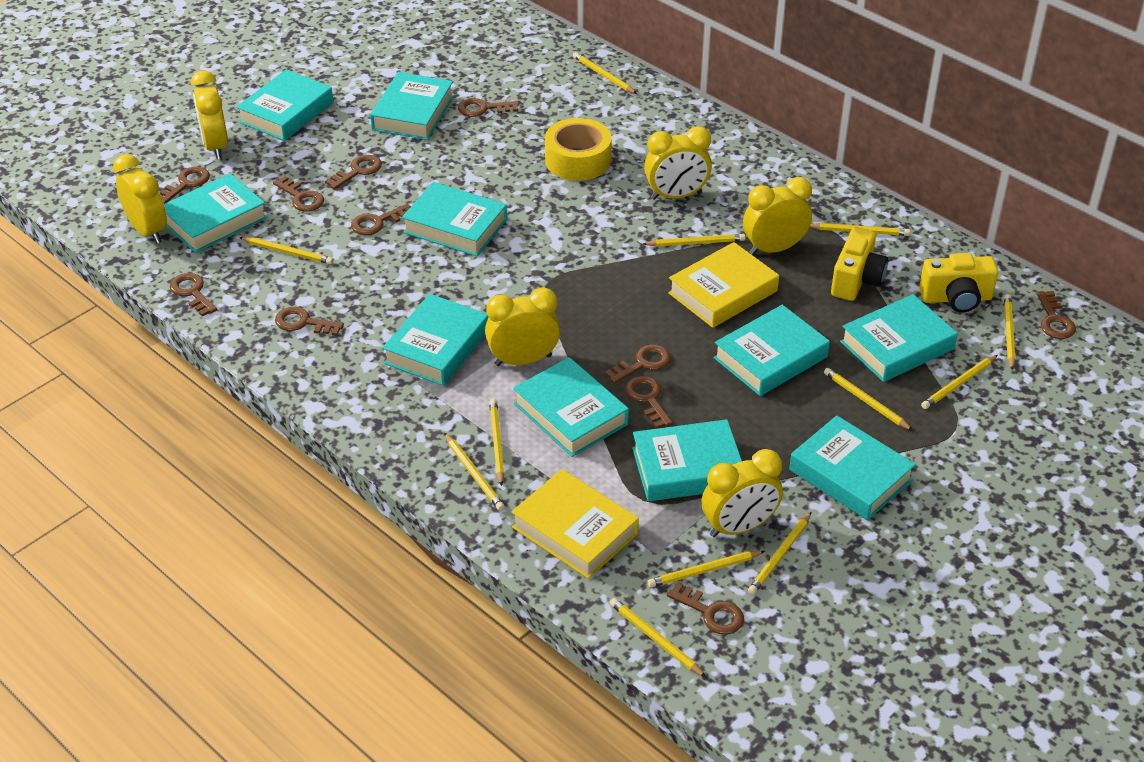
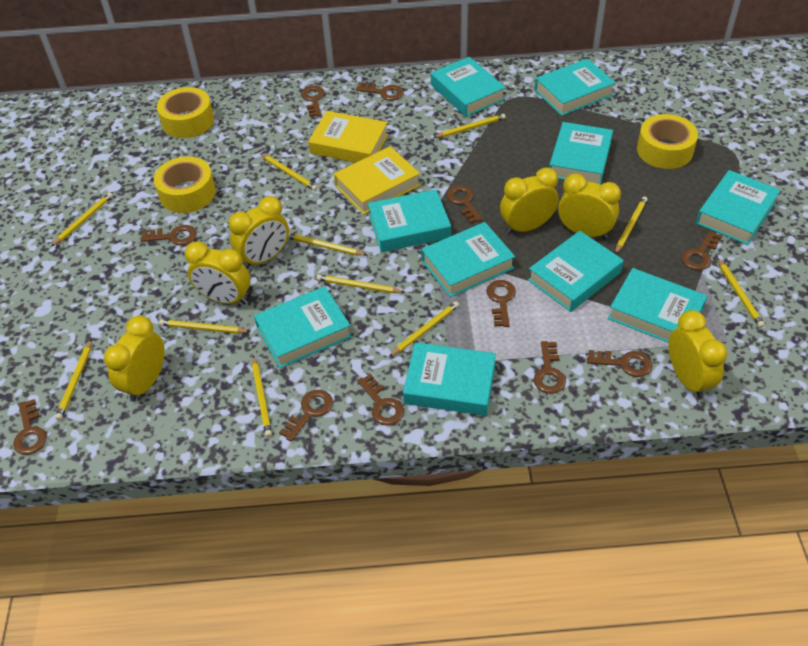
yellow camera: [831,227,888,301] [919,253,998,313] = 2 -> none = 0
yellow pencil: [239,237,333,265] [444,433,505,511] [489,399,504,486] [573,52,637,94] [610,598,706,677] [643,234,745,247] [648,551,765,588] [748,512,811,595] [810,223,910,236] [824,368,913,431] [921,355,997,409] [1004,294,1015,370] = 12 -> [51,192,113,246] [55,339,92,420] [159,319,251,334] [252,356,272,437] [260,153,318,191] [288,233,367,256] [316,274,405,293] [389,301,459,357] [433,114,506,138] [615,196,648,254] [717,258,765,328] = 11
yellow tape: [545,118,612,181] = 1 -> [154,157,216,213] [157,87,214,138] [637,114,698,169] = 3

